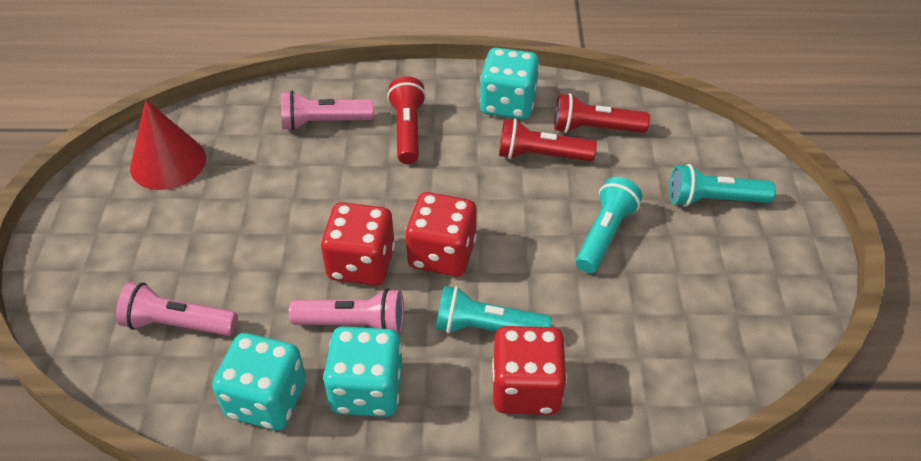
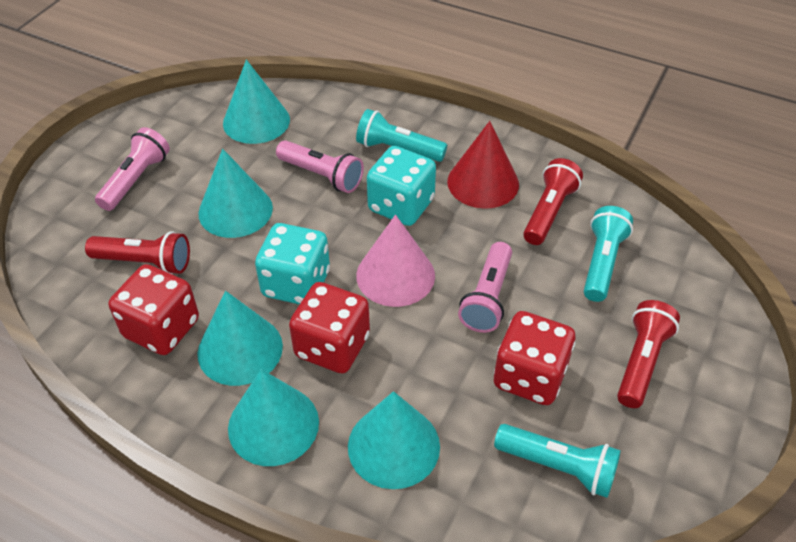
pink cone: none = 0 -> [356,215,435,307] = 1
turquoise cone: none = 0 -> [197,291,283,386] [199,149,273,238] [223,60,290,144] [228,369,319,466] [348,391,440,489] = 5
turquoise dice: [212,333,306,430] [323,327,403,417] [480,48,540,119] = 3 -> [255,223,330,305] [367,146,436,226] = 2

